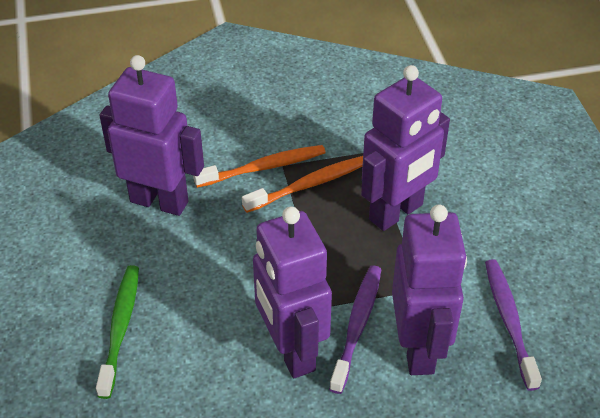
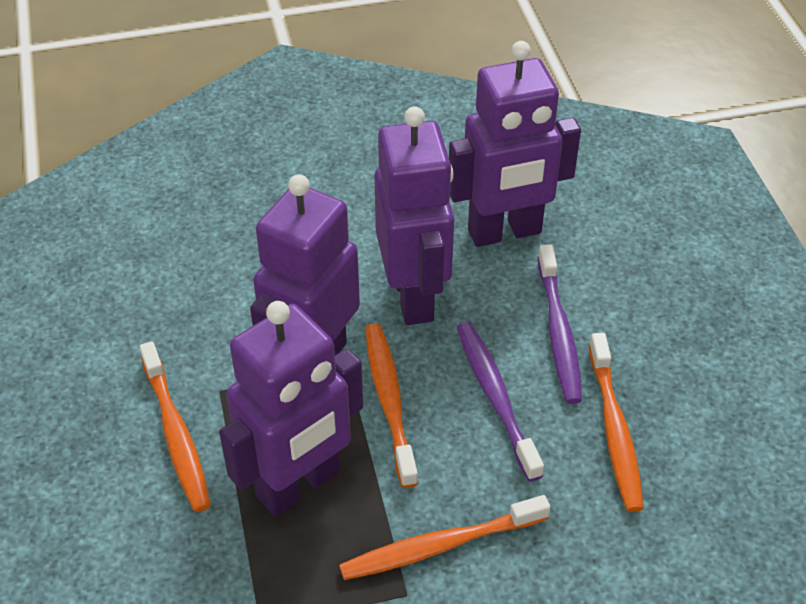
green toothbrush: [96,265,139,399] = 1 -> none = 0
orange toothbrush: [193,145,326,188] [242,156,363,213] = 2 -> [140,341,211,512] [339,495,550,580] [365,323,418,488] [589,333,644,512] = 4

